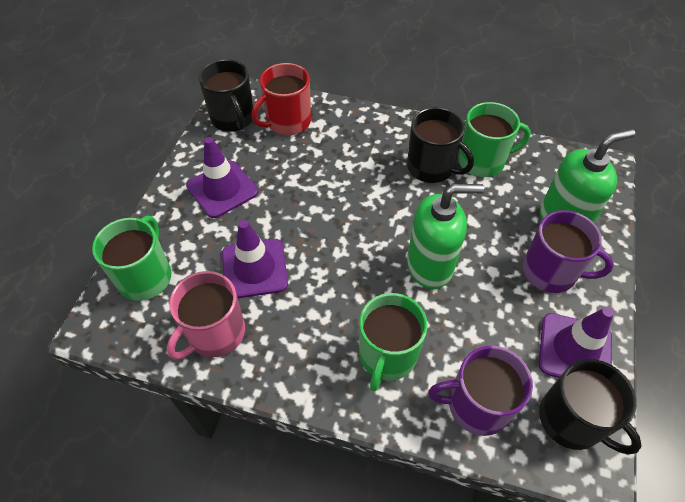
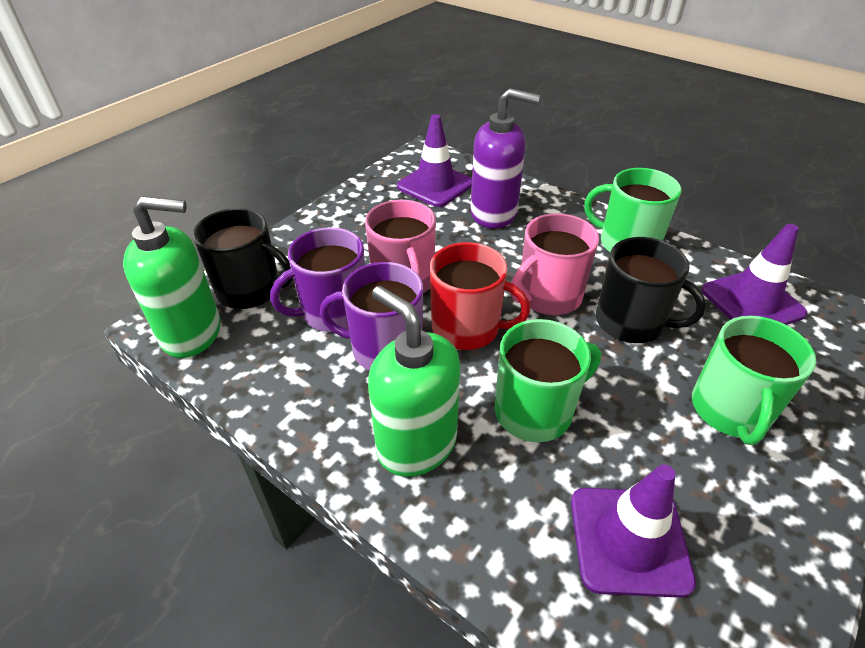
black mug: [199,59,253,132] [407,107,474,183] [539,359,642,454] = 3 -> [193,208,293,309] [596,237,706,343] = 2
pink mug: [167,271,245,360] = 1 -> [365,200,436,293] [511,213,599,315] = 2
purple soap dispenser: none = 0 -> [470,88,540,228] = 1

